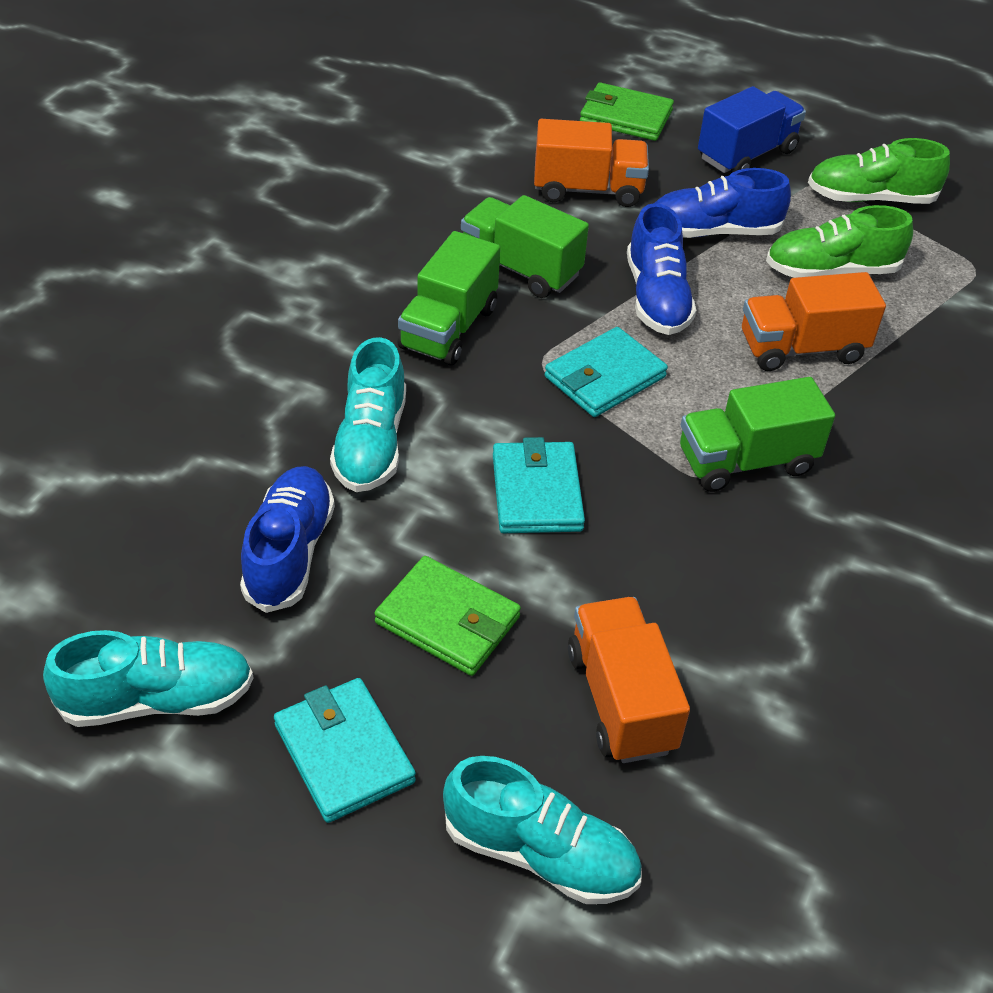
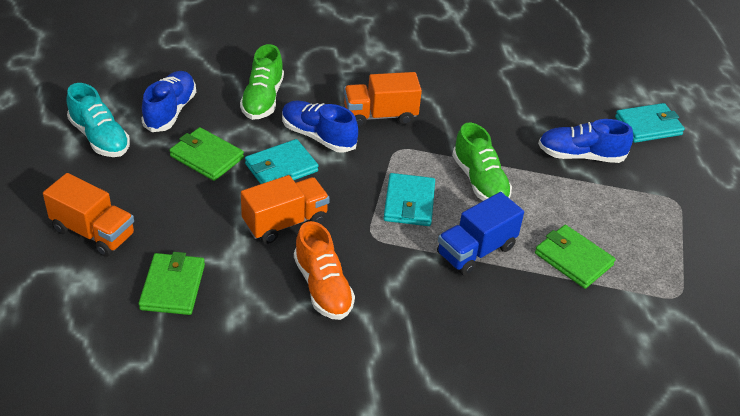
green truck: [397,231,500,365] [461,195,589,298] [680,377,835,492] = 3 -> none = 0
green wallet: [374,556,521,676] [580,82,674,141] = 2 -> [139,252,205,315] [169,127,244,181] [535,225,615,289] = 3
orange shoe: none = 0 -> [294,221,355,320] = 1
turquoise shoe: [43,630,254,727] [330,337,406,492] [443,756,641,904] = 3 -> [66,83,130,157] = 1

